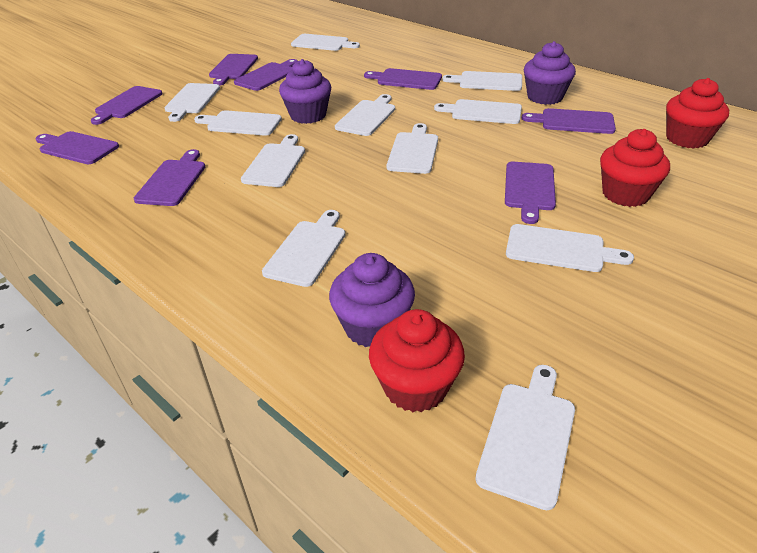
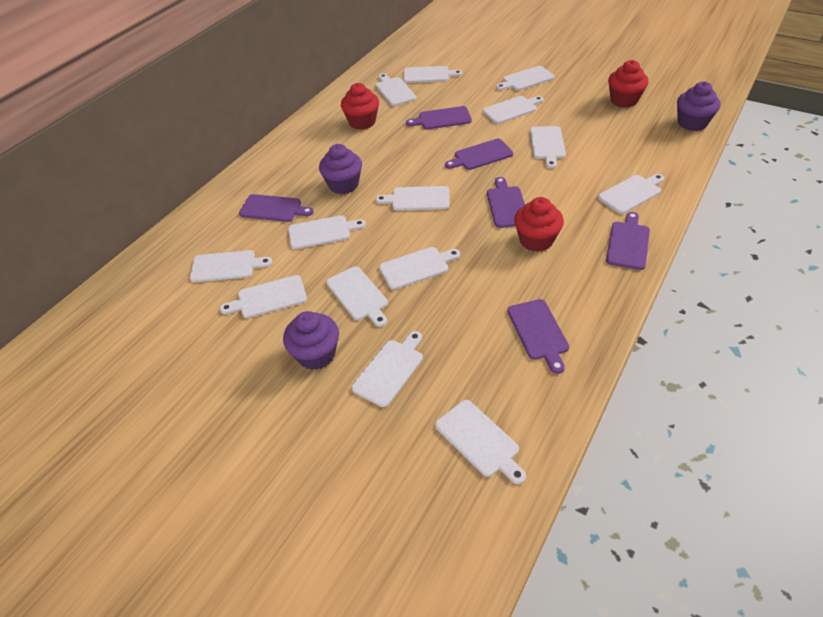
purple cutting board: [35,131,119,164] [91,86,163,125] [134,149,205,206] [209,54,258,86] [234,59,297,91] [364,68,442,90] [505,162,556,224] [522,108,616,134] = 8 -> [239,194,314,222] [406,106,472,130] [445,139,513,170] [487,177,525,228] [507,299,569,374] [606,212,650,270] = 6
white cutting board: [165,83,220,122] [194,110,282,136] [241,134,305,187] [262,210,345,287] [291,34,360,51] [335,94,395,136] [387,123,438,174] [434,99,522,124] [442,71,522,91] [475,365,575,510] [506,224,634,272] = 11 -> [190,250,272,282] [220,275,307,318] [288,215,366,249] [326,266,388,327] [351,331,423,407] [375,74,416,106] [375,186,449,211] [379,247,460,290] [403,66,462,83] [435,400,526,484] [483,96,543,124] [496,66,555,91] [530,126,566,169] [598,174,664,214] = 14

